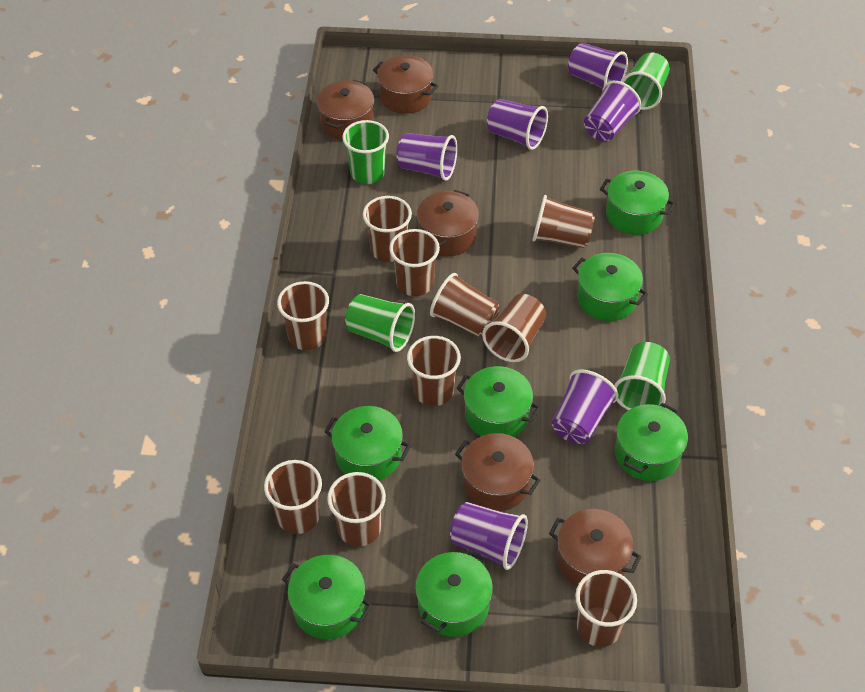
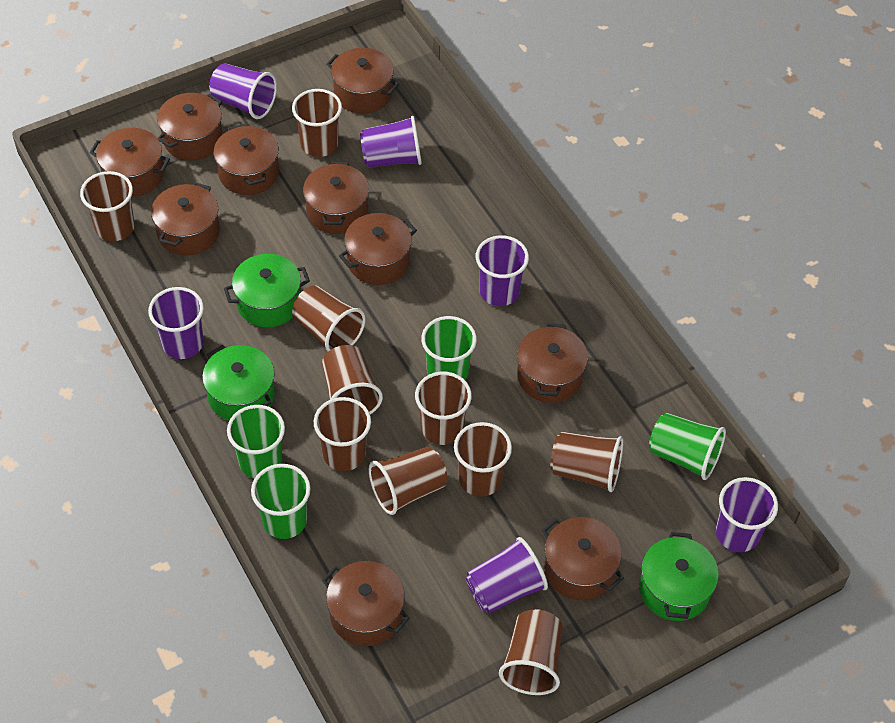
brown pot: [317,80,374,140] [373,55,438,114] [417,190,479,256] [455,433,541,511] [549,509,641,587] = 5 -> [90,128,170,197] [151,182,220,255] [157,93,223,161] [213,124,279,195] [303,162,369,234] [322,561,410,646] [326,48,399,114] [339,213,417,285] [517,323,588,403] [542,517,624,600] = 10
green pot: [282,555,372,639] [324,406,411,481] [415,549,493,637] [456,366,540,437] [572,253,648,321] [600,171,676,235] [615,403,688,481] = 7 -> [202,345,275,421] [224,254,310,327] [639,532,719,621] = 3

